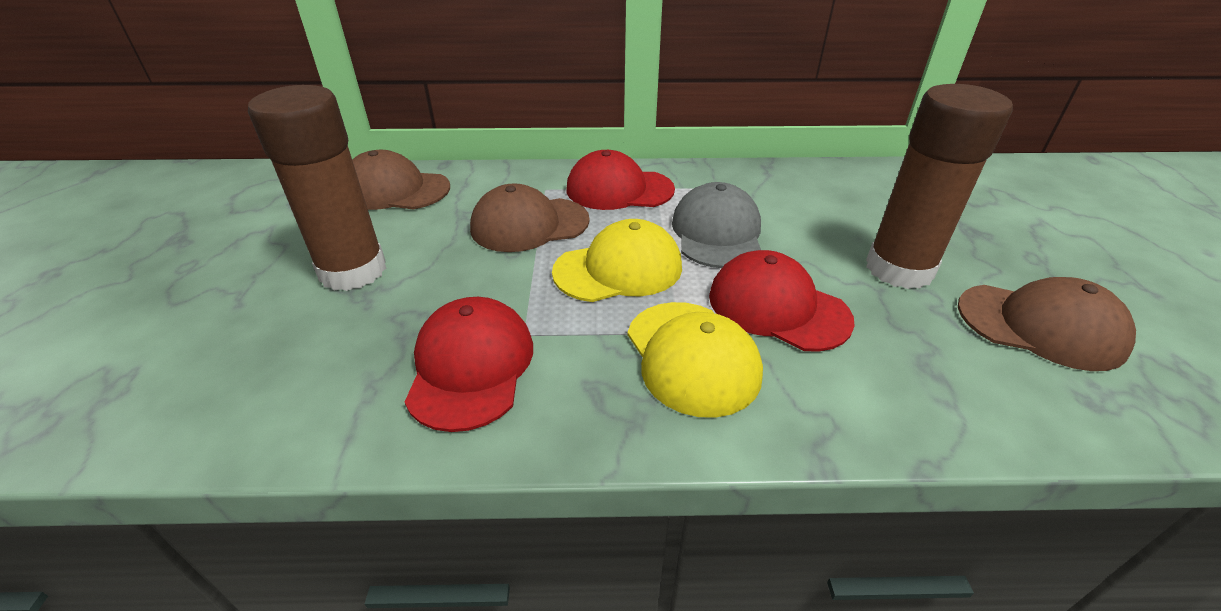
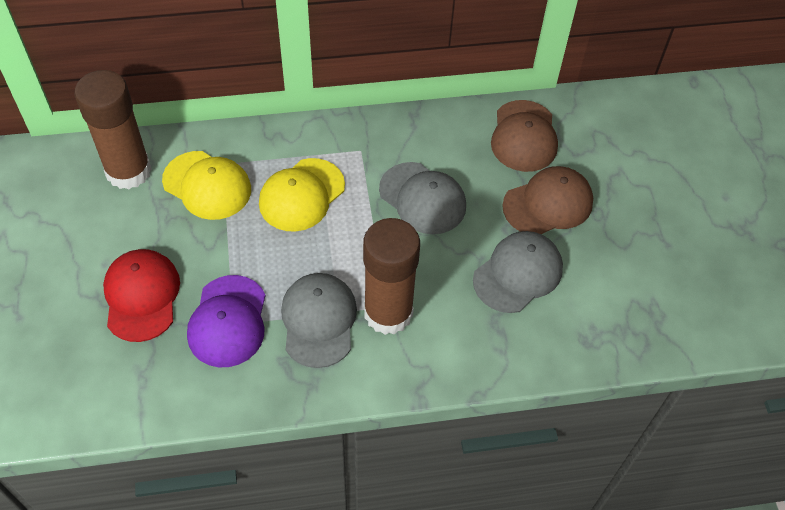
brown cap: [352,150,450,210] [470,183,590,252] [958,277,1136,371] = 3 -> [491,100,558,172] [502,166,593,234] = 2
grey cap: [672,182,761,268] = 1 -> [281,273,357,368] [379,162,466,234] [473,231,563,313] = 3
purple cap: none = 0 -> [187,275,266,367] = 1
red cap: [405,297,533,432] [567,150,675,210] [709,250,855,352] = 3 -> [103,249,180,342] = 1

